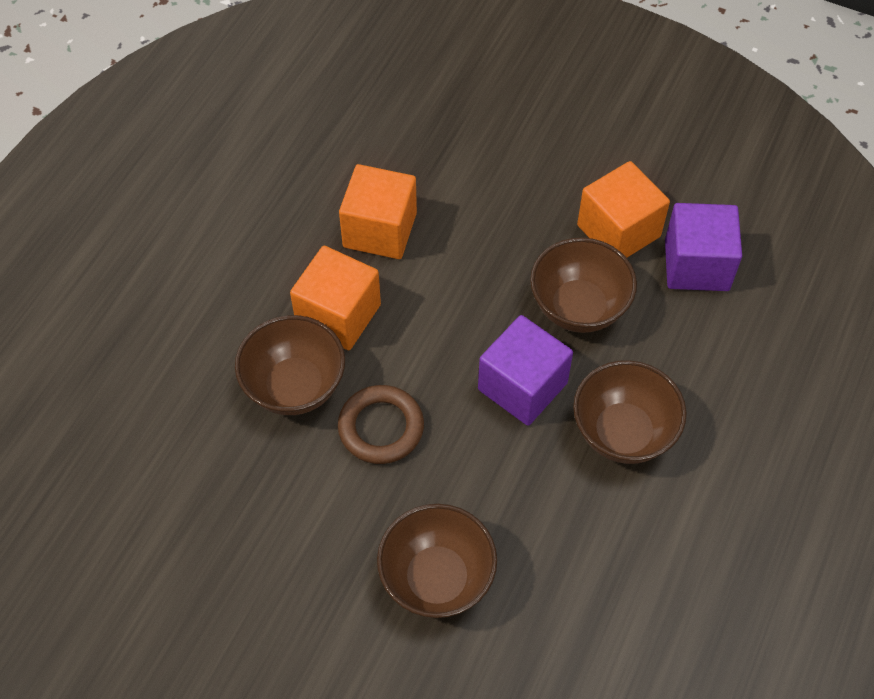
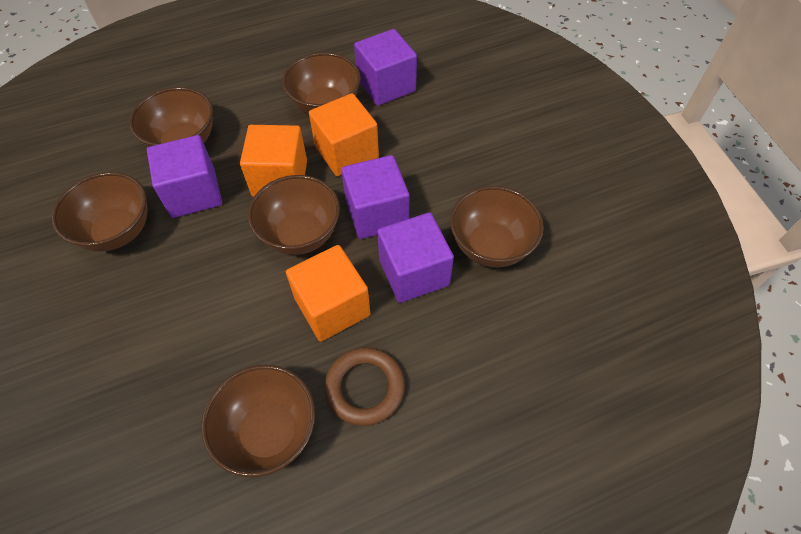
brown bowl: [235,315,345,415] [377,504,497,618] [530,238,637,333] [573,360,687,464] = 4 -> [52,172,148,252] [129,87,213,147] [201,365,315,477] [248,175,340,255] [282,52,361,115] [450,186,544,268] = 6
purple cube: [478,315,573,426] [665,203,742,291] = 2 -> [147,135,222,218] [341,155,410,239] [354,29,417,106] [377,212,454,303] = 4

